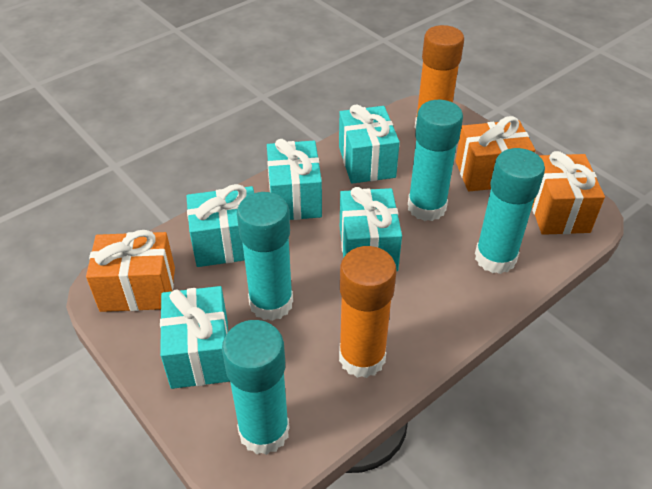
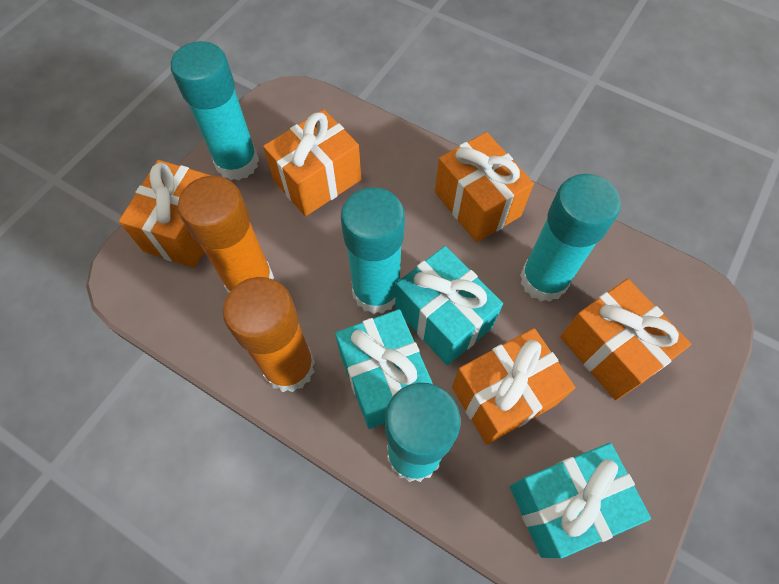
orange gift: [86,230,175,312] [456,116,535,191] [532,151,605,235] = 3 -> [119,160,212,268] [263,109,361,216] [435,132,534,242] [452,328,575,445] [560,279,691,400] = 5
turquoise gift: [160,286,230,389] [186,184,254,267] [267,139,322,220] [339,105,400,184] [340,187,402,272] = 5 -> [335,309,433,429] [395,246,503,365] [510,443,651,558] = 3

